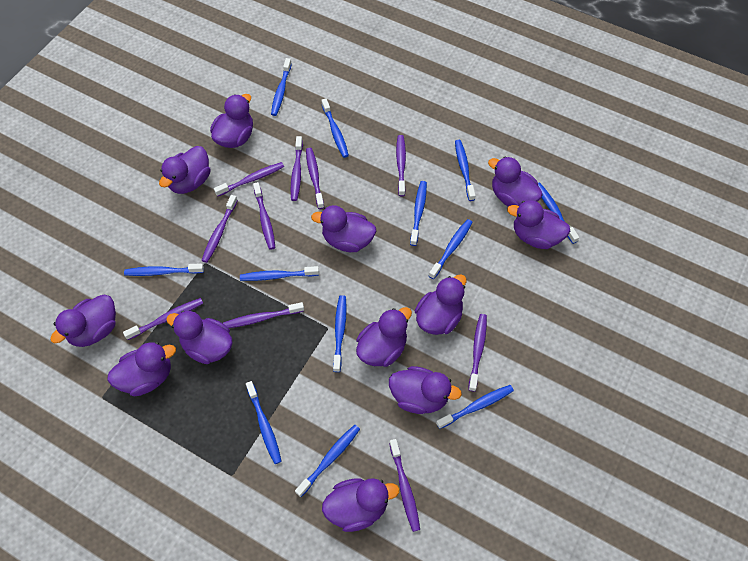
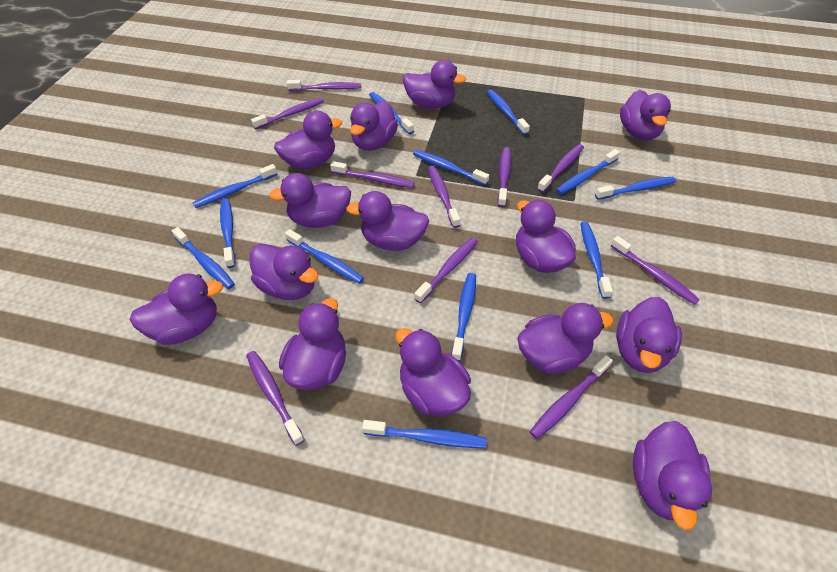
purple duck: [51,295,116,347] [107,342,176,396] [159,146,211,194] [166,311,233,364] [210,94,253,148] [311,205,376,252] [322,478,399,532] [356,307,412,367] [389,366,462,414] [415,274,467,335] [488,157,543,207] [507,200,570,249] = 12 -> [130,274,223,345] [249,244,319,300] [269,173,351,228] [274,111,342,169] [279,298,346,390] [346,191,429,251] [350,101,398,151] [396,328,471,416] [403,60,466,109] [516,200,576,273] [517,303,613,374] [616,297,682,373] [620,90,671,140] [633,421,712,530] = 14

